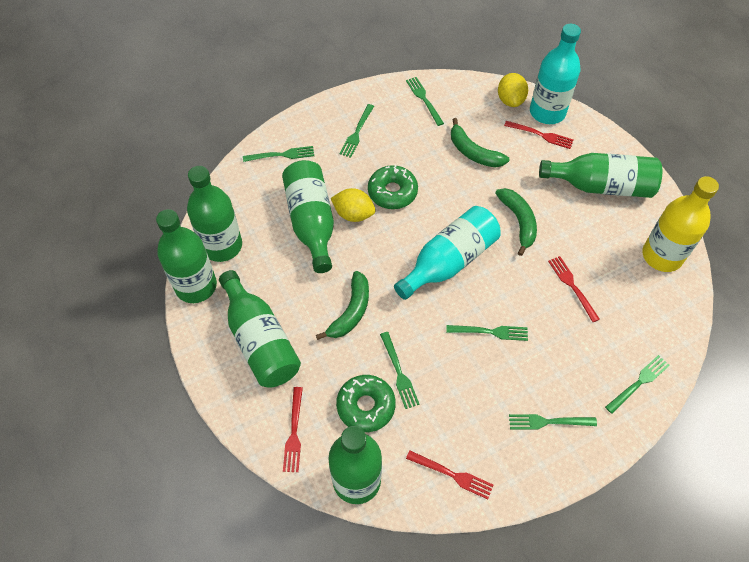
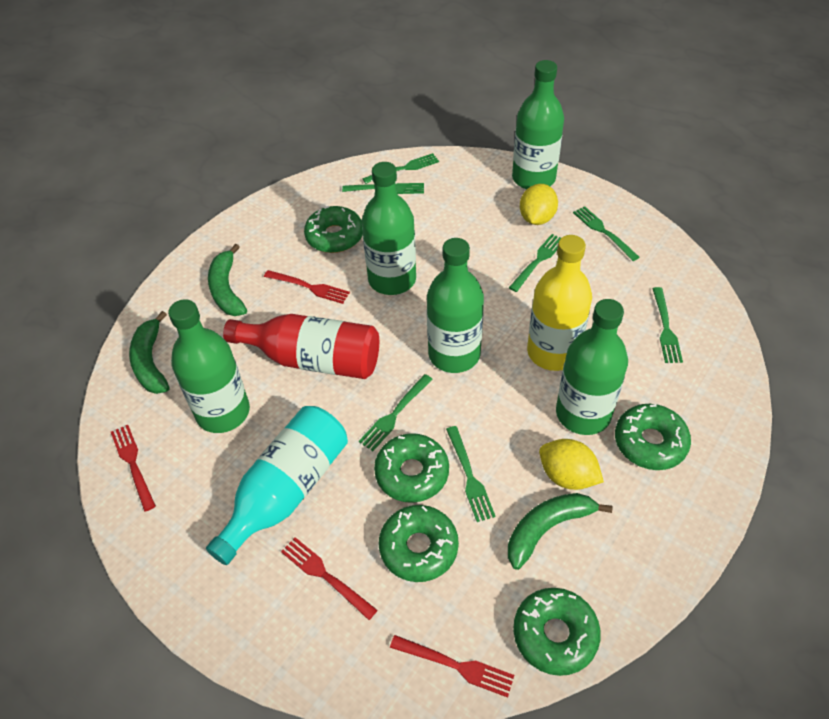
green bottle: [156,209,217,303] [187,166,242,262] [219,270,301,388] [282,160,334,273] [328,426,382,504] [539,153,662,198] = 6 -> [168,299,250,433] [362,162,416,295] [427,238,484,373] [512,60,564,190] [556,299,628,435] = 5
green donut: [336,375,396,432] [368,165,418,209] = 2 -> [304,206,363,253] [374,433,449,503] [379,505,459,582] [513,588,601,676] [615,404,691,470] = 5
red bottle: none = 0 -> [223,314,379,379] = 1
turquoise bottle: [394,206,501,300] [530,24,581,124] = 2 -> [206,406,348,565] = 1

